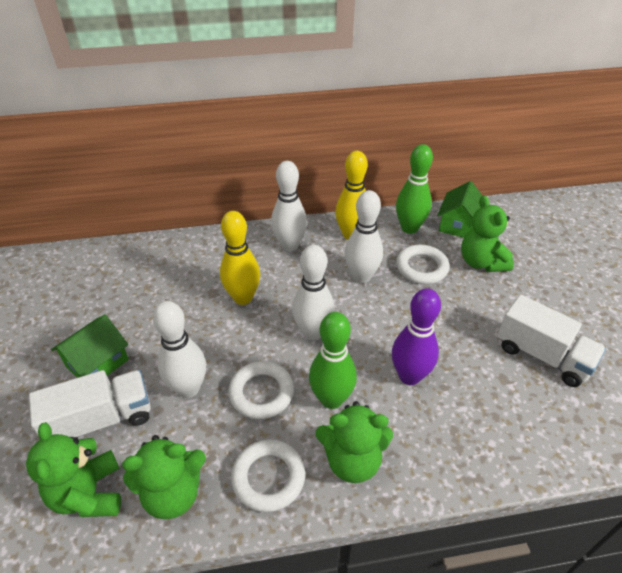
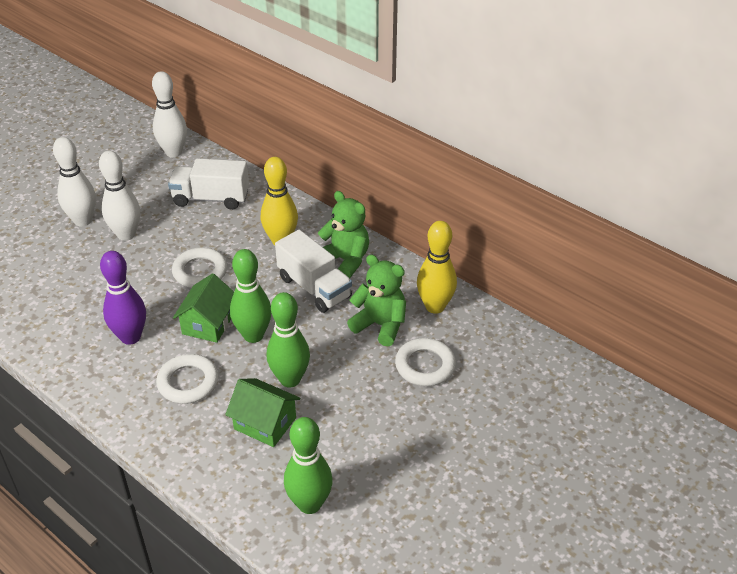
green bowling pin: [309,312,357,409] [396,144,433,234] = 2 -> [230,249,271,343] [267,292,310,387] [284,417,333,514] = 3
green teddy bear: [26,422,121,517] [122,435,206,519] [315,401,393,483] [461,196,514,272] = 4 -> [318,191,369,278] [347,254,406,346] = 2
white bowling pin: [153,301,206,398] [271,161,307,251] [292,245,335,340] [345,190,383,283] = 4 -> [53,137,96,226] [99,151,140,241] [152,71,187,157] = 3

